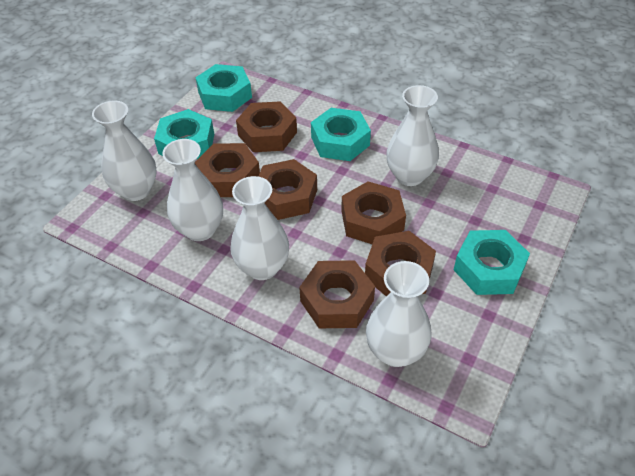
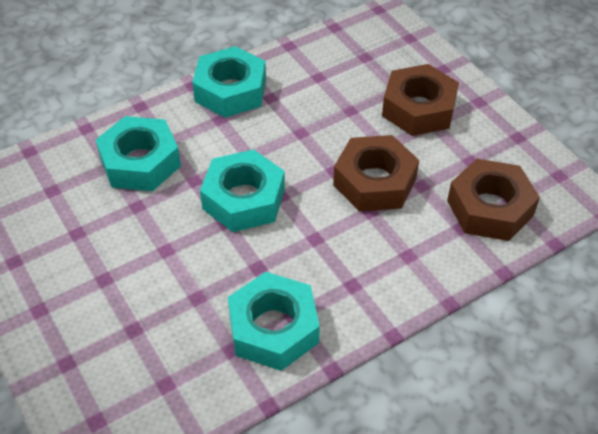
brown nut: [195,143,260,197] [236,101,297,152] [258,159,317,220] [299,260,375,328] [341,181,406,244] [365,231,436,296] = 6 -> [333,135,419,212] [382,64,459,136] [447,159,540,241] = 3
white vase: [92,100,156,201] [162,139,223,241] [230,176,289,280] [366,261,431,367] [386,85,439,186] = 5 -> none = 0

